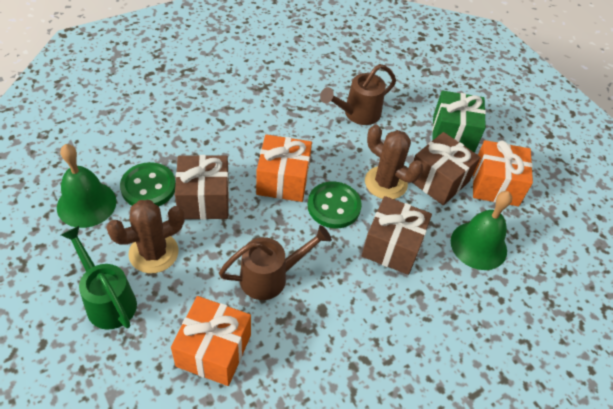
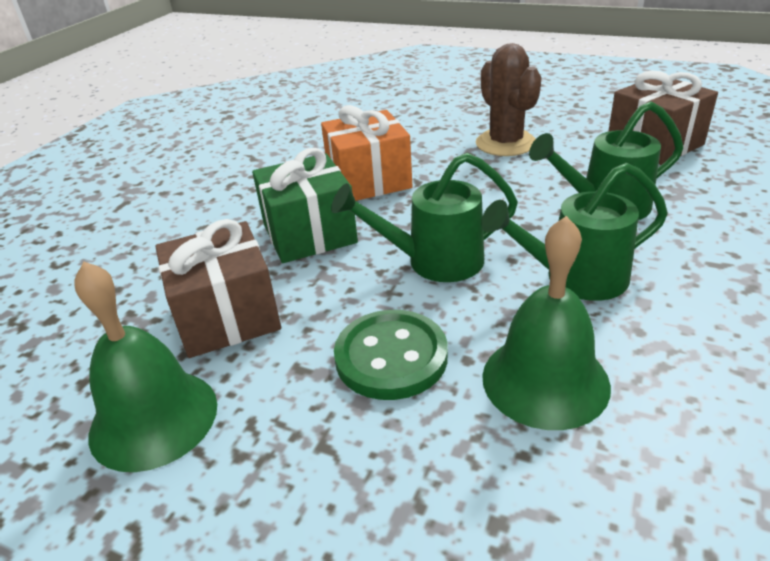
brown cactus: [106,200,184,273] [365,125,423,199] = 2 -> [476,43,542,156] = 1
brown gift: [175,155,229,220] [362,196,432,275] [413,132,481,205] = 3 -> [155,219,281,358] [608,71,718,165] = 2
brown watering can: [219,225,332,300] [320,64,396,125] = 2 -> none = 0
green button: [120,162,176,206] [308,182,362,228] = 2 -> [334,310,448,400] = 1
green watering can: [61,226,137,330] = 1 -> [331,153,518,282] [481,163,668,301] [529,101,683,220] = 3
orange gift: [171,296,251,386] [256,135,312,202] [473,140,533,207] = 3 -> [321,105,413,201] = 1

